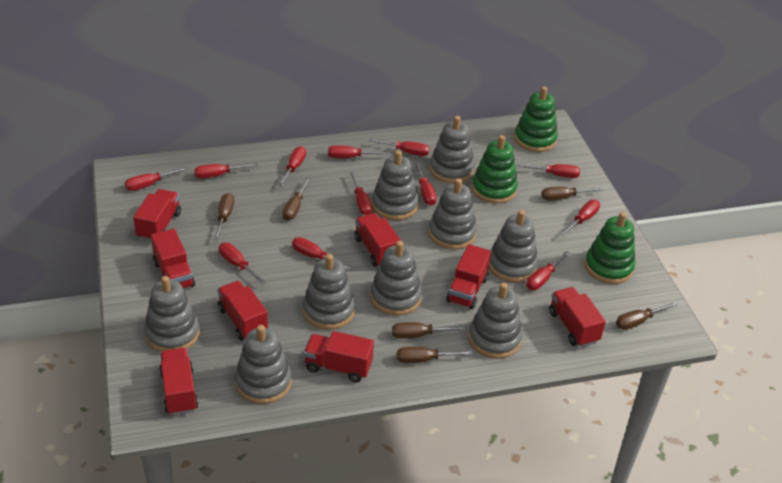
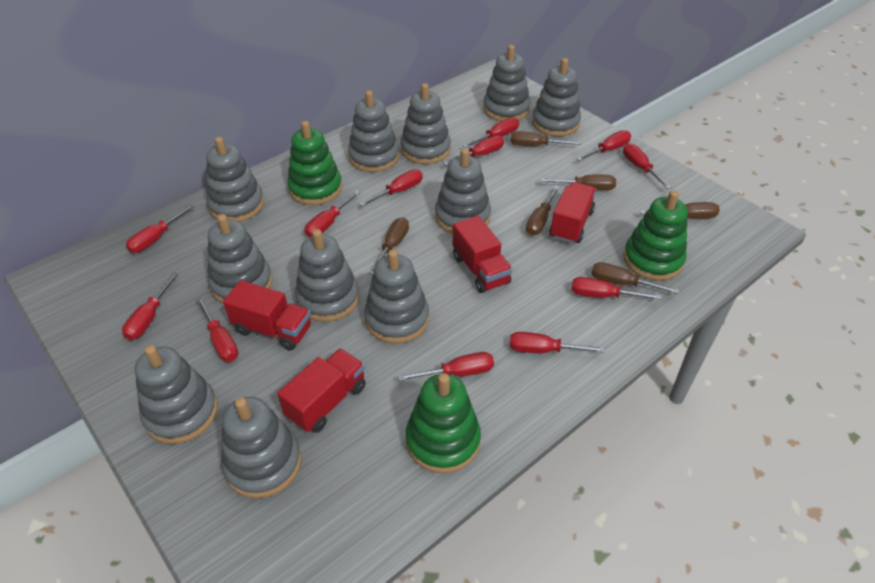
grey stacking toy: [144,276,200,352] [235,325,292,404] [303,254,355,330] [370,241,422,316] [372,150,419,220] [429,116,475,183] [429,178,477,250] [468,283,522,359] [489,210,538,282] = 9 -> [135,345,218,444] [206,137,264,222] [208,214,273,303] [221,397,301,498] [295,229,359,322] [348,90,399,172] [364,250,429,344] [401,83,451,164] [435,148,491,234] [483,45,530,121] [532,58,581,136] = 11
red truck: [133,189,181,241] [151,229,195,289] [159,348,198,415] [217,281,268,340] [304,331,374,383] [354,213,401,267] [446,244,491,309] [549,287,606,347] = 8 -> [223,280,311,351] [277,348,366,433] [453,216,512,293] [549,182,596,243] = 4

